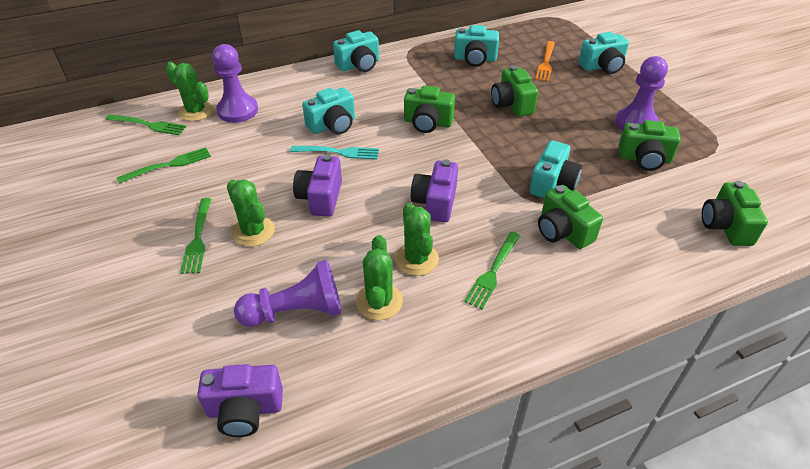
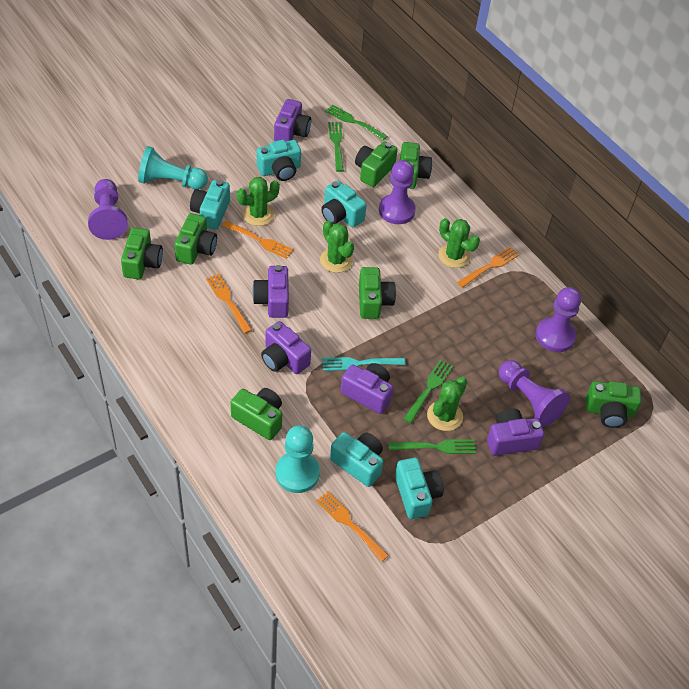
green camera: [404,86,455,133] [491,65,538,117] [538,185,603,249] [618,120,681,171] [702,181,768,246] = 5 -> [121,228,163,279] [175,213,217,265] [231,388,282,440] [355,141,398,187] [359,267,396,319] [400,142,432,189] [585,381,641,428] = 7
orange fork: [535,41,555,82] = 1 -> [206,273,252,334] [222,221,293,259] [316,491,389,562] [457,247,519,288] = 4
purple camera: [197,364,283,437] [293,154,342,217] [411,159,458,222] = 3 -> [252,265,289,318] [261,321,311,374] [274,99,311,142] [340,363,393,414] [487,408,544,456] = 5
purple pawn: [212,44,258,123] [234,260,342,327] [615,56,668,131] = 3 -> [88,179,128,240] [379,160,416,224] [499,360,570,426] [536,287,581,352] = 4
turquoise pawn: none = 0 -> [138,146,208,190] [275,425,320,493] = 2

